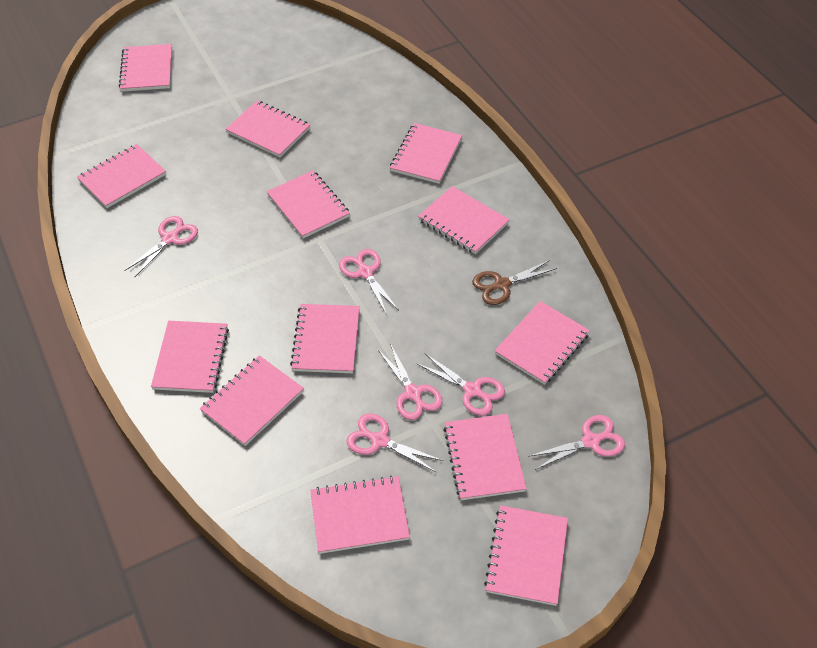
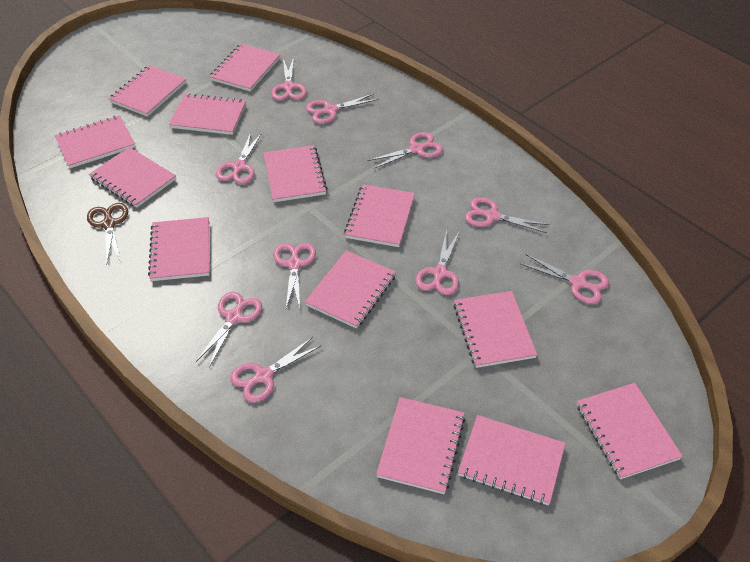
pink scissors: [124,216,198,277] [339,249,399,315] [346,413,443,472] [377,343,443,420] [416,354,505,416] [528,415,625,470] = 6 -> [196,292,262,367] [216,133,262,184] [230,337,321,403] [271,57,307,101] [273,243,316,308] [306,94,378,124] [367,132,443,169] [415,230,459,295] [465,197,550,233] [520,254,609,304] = 10

